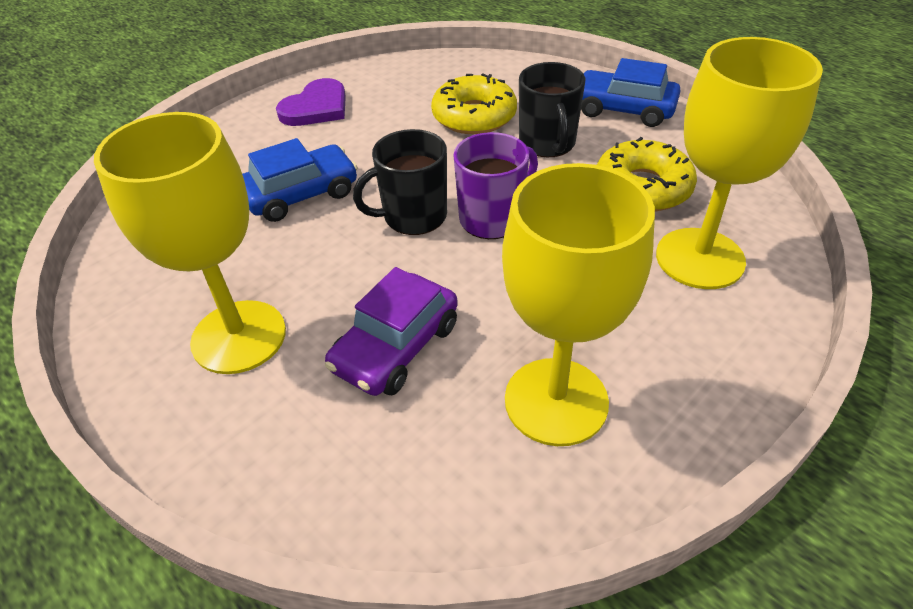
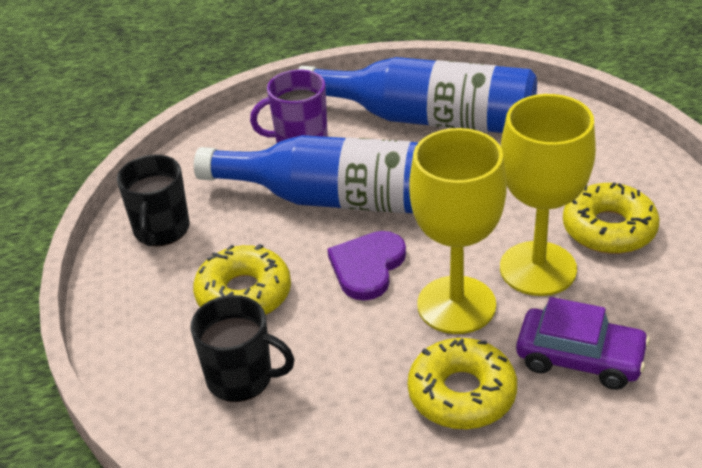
blue bottle: none = 0 -> [194,135,419,214] [298,57,537,133] = 2
blue car: [242,138,358,222] [581,58,680,127] = 2 -> none = 0
yellow donut: [431,73,517,134] [597,137,697,211] = 2 -> [193,244,291,315] [408,338,517,429] [563,182,660,254] = 3
yellow goblet: [94,112,286,374] [502,163,655,446] [656,37,823,289] = 3 -> [409,128,507,334] [500,94,596,296] = 2

